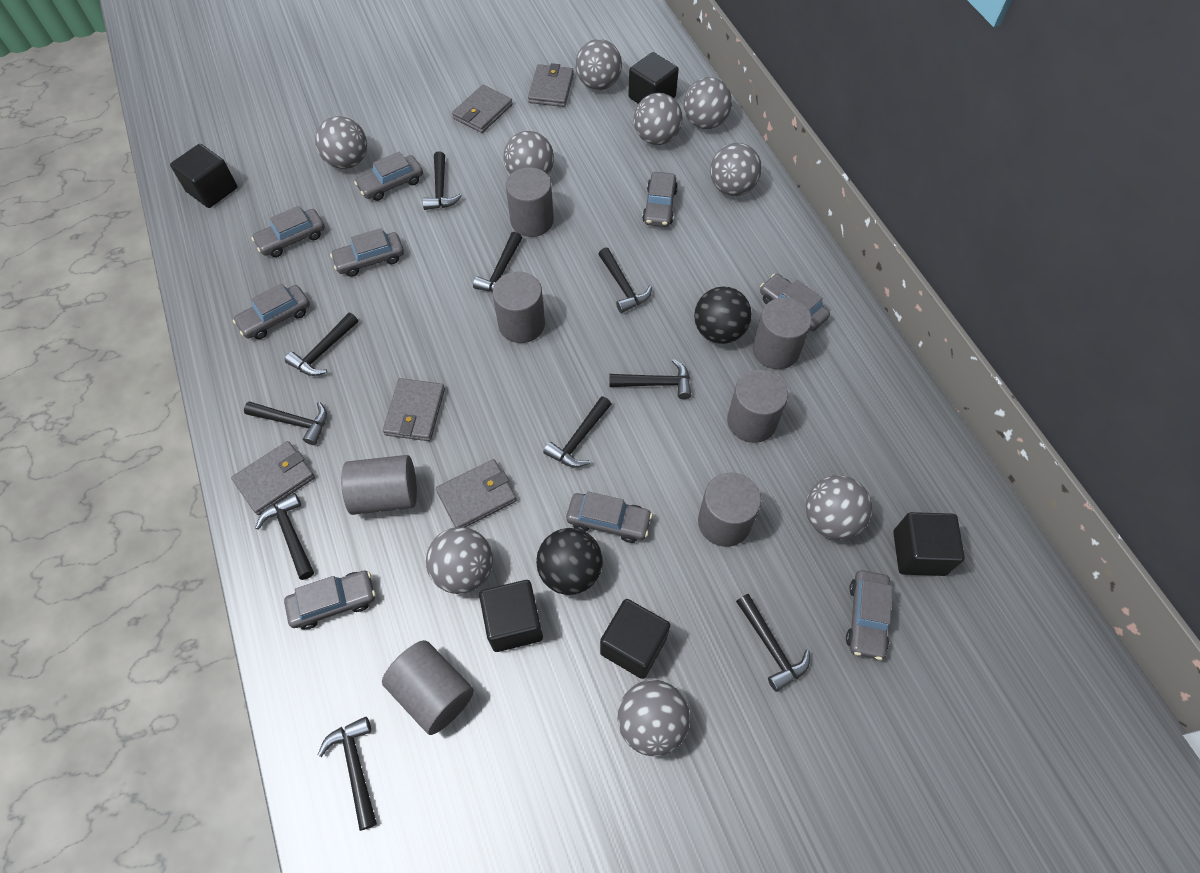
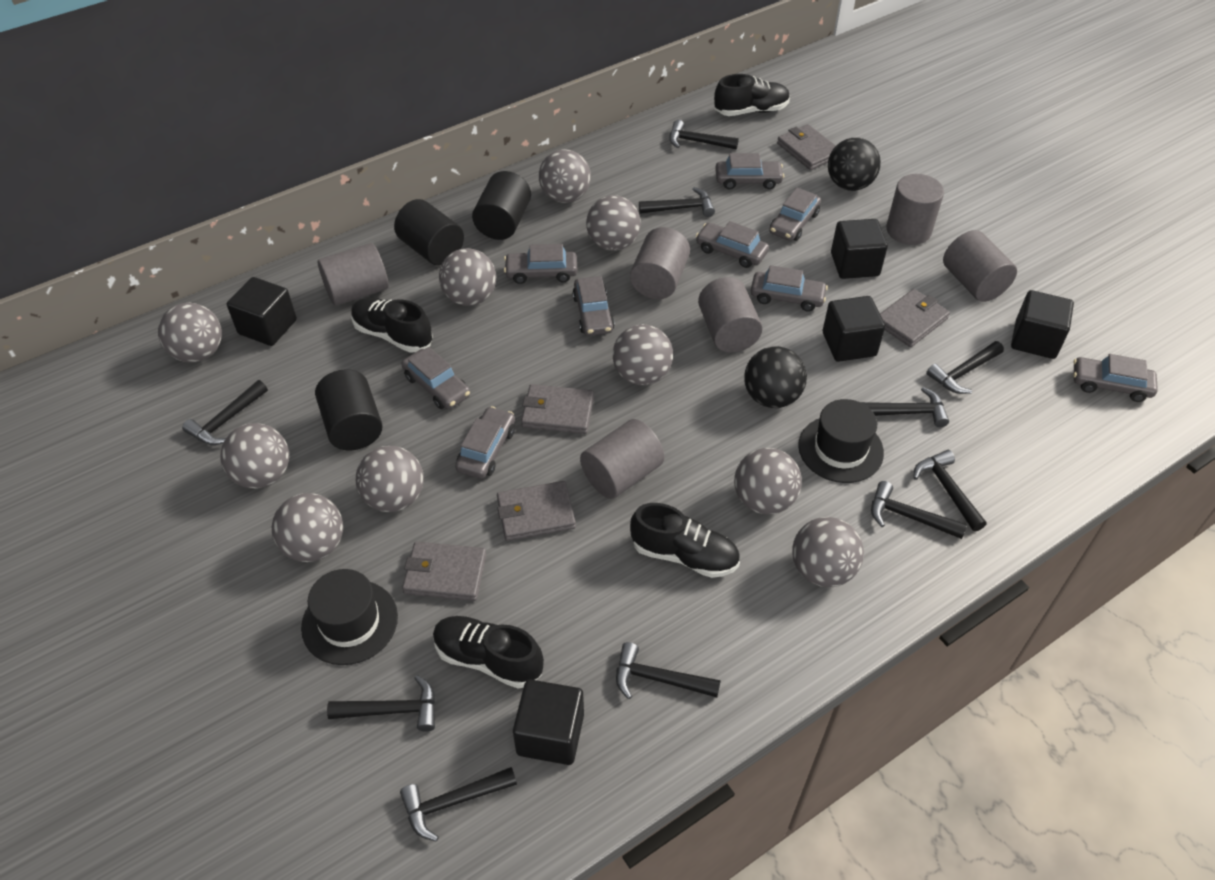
black cylinder: none = 0 -> [315,369,383,450] [394,199,464,266] [472,171,531,240] = 3
black hat: none = 0 -> [301,569,398,665] [798,399,884,483] = 2
black shoe: none = 0 -> [351,297,433,353] [433,616,544,689] [630,503,740,578] [714,74,790,116] = 4
grey ball: [315,116,367,169] [426,527,493,594] [504,131,554,175] [575,39,622,90] [618,680,690,756] [634,93,683,145] [684,77,732,129] [710,143,762,196] [806,475,872,540] = 9 -> [158,303,222,363] [220,423,289,489] [272,493,343,562] [356,446,424,512] [439,248,496,306] [539,149,591,203] [586,195,641,251] [613,324,673,385] [734,448,802,515] [792,517,864,587] = 10
grey cylinder: [341,455,417,515] [382,640,474,735] [493,272,545,343] [506,167,554,237] [698,473,761,547] [727,370,788,443] [752,297,812,369] = 7 -> [318,243,389,306] [580,419,664,499] [630,227,690,299] [698,277,762,353] [886,174,944,245] [943,230,1017,302] = 6

